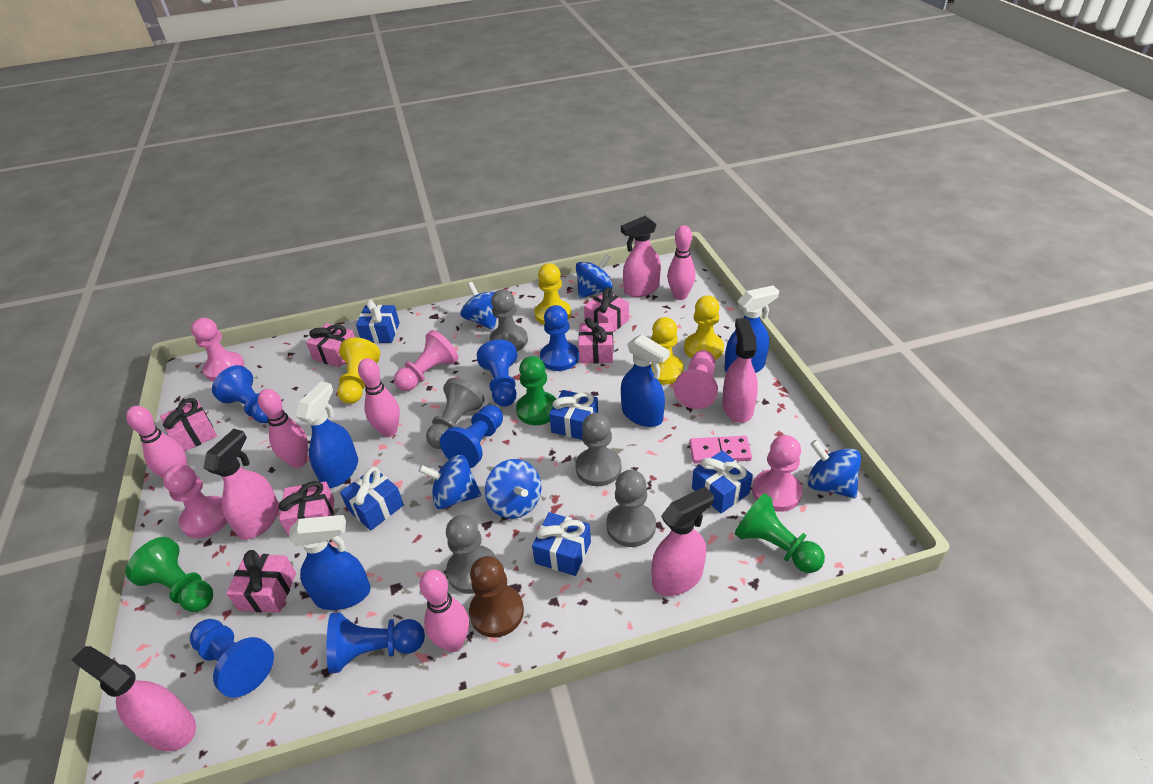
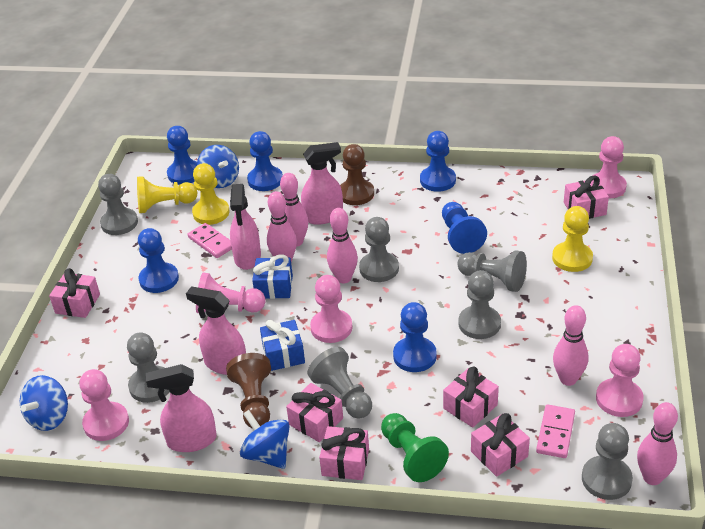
blue gift: [340,467,404,531] [356,300,400,343] [532,512,591,576] [549,390,598,440] [692,451,753,513] = 5 -> [252,254,293,299] [260,320,305,371] = 2
blue spinning top: [419,455,481,509] [460,282,497,330] [485,459,541,519] [576,254,613,299] [807,440,861,498] = 5 -> [20,375,68,431] [197,145,239,188] [240,410,290,469] = 3
blue spray bottle: [288,515,371,610] [296,381,358,488] [621,334,670,427] [724,286,779,373] = 4 -> none = 0
brown pawn: [469,556,524,638] = 1 -> [226,353,271,429] [340,144,374,205] = 2
green pawn: [125,537,213,612] [516,356,556,425] [735,493,825,573] = 3 -> [381,413,449,482] = 1
grey pawn: [426,378,484,449] [446,515,496,594] [490,289,528,351] [575,413,621,486] [606,470,656,547] = 5 -> [98,174,138,235] [127,332,169,403] [308,347,372,419] [359,217,399,282] [458,250,527,292] [458,270,501,339] [582,423,633,500] = 7
pink domino: [689,436,752,463] = 1 -> [188,223,232,258] [536,404,575,458] = 2
pink spray bottle: [72,646,196,751] [203,429,279,540] [621,216,661,297] [652,487,714,596] [722,318,758,423] = 5 -> [146,364,217,452] [186,286,246,375] [230,184,261,270] [301,142,343,225] = 4
yellow pawn: [337,338,380,404] [535,263,571,325] [651,317,684,385] [684,295,724,360] = 4 -> [137,176,197,213] [192,163,229,225] [552,206,593,272] = 3

